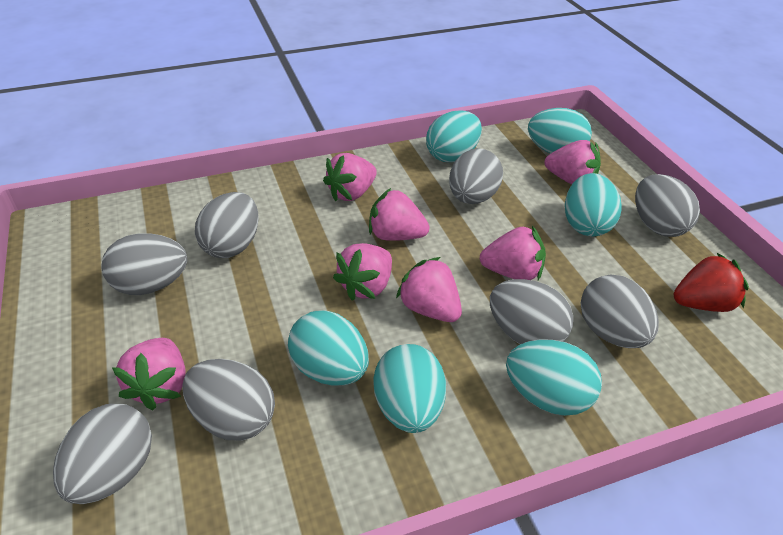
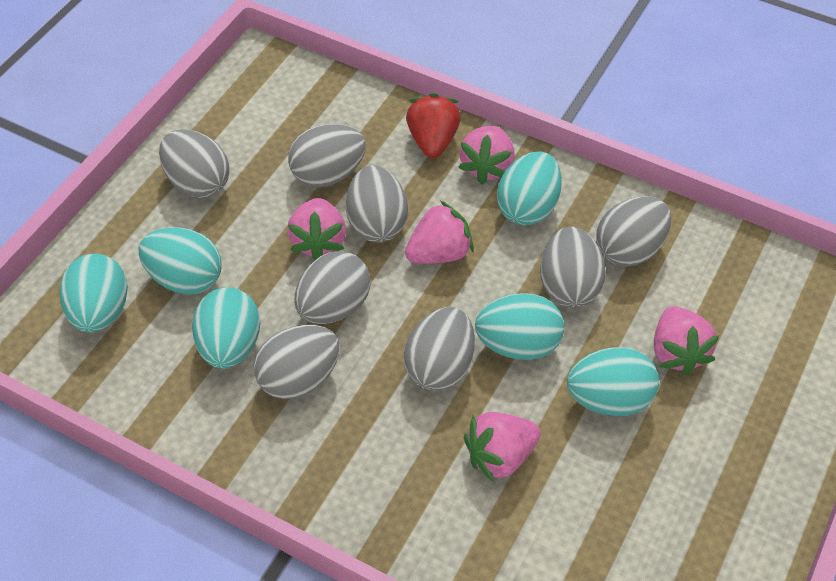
pink strawberry: [112,338,185,410] [323,153,377,202] [333,243,392,300] [369,188,430,241] [396,257,462,322] [480,226,546,280] [545,140,601,184] = 7 -> [287,198,346,260] [405,201,474,264] [458,125,515,184] [464,412,541,482] [654,306,719,376] = 5

